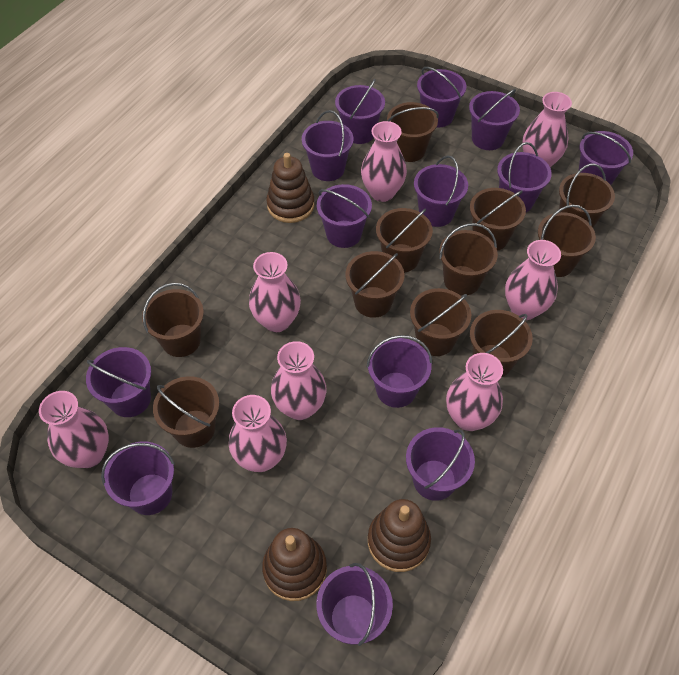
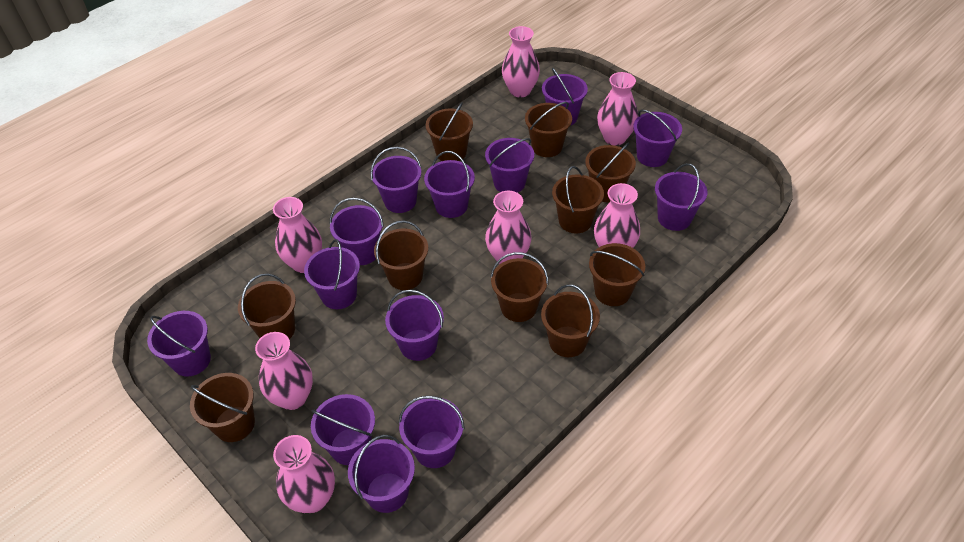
brown bucket: [142,283,204,357] [153,376,219,448] [345,251,405,318] [376,208,433,272] [387,102,439,162] [410,288,471,356] [439,223,498,295] [470,188,526,251] [470,310,533,377] [538,205,596,277] [559,163,615,227] = 11 -> [190,373,255,442] [238,273,296,339] [374,220,428,290] [426,102,473,161] [490,252,548,322] [525,102,572,157] [541,284,600,357] [552,166,604,233] [585,142,636,202] [589,243,645,306] = 10
brown stacking toy: [262,528,327,601] [266,153,315,223] [368,499,431,572] = 3 -> none = 0
pink vase: [39,391,109,468] [229,395,287,472] [249,252,301,332] [271,341,326,420] [361,121,407,202] [446,353,503,431] [505,240,561,320] [522,92,572,167] = 8 -> [255,332,313,410] [273,197,322,273] [273,435,335,513] [485,191,531,264] [502,26,540,98] [594,183,640,248] [597,72,638,146] = 7

